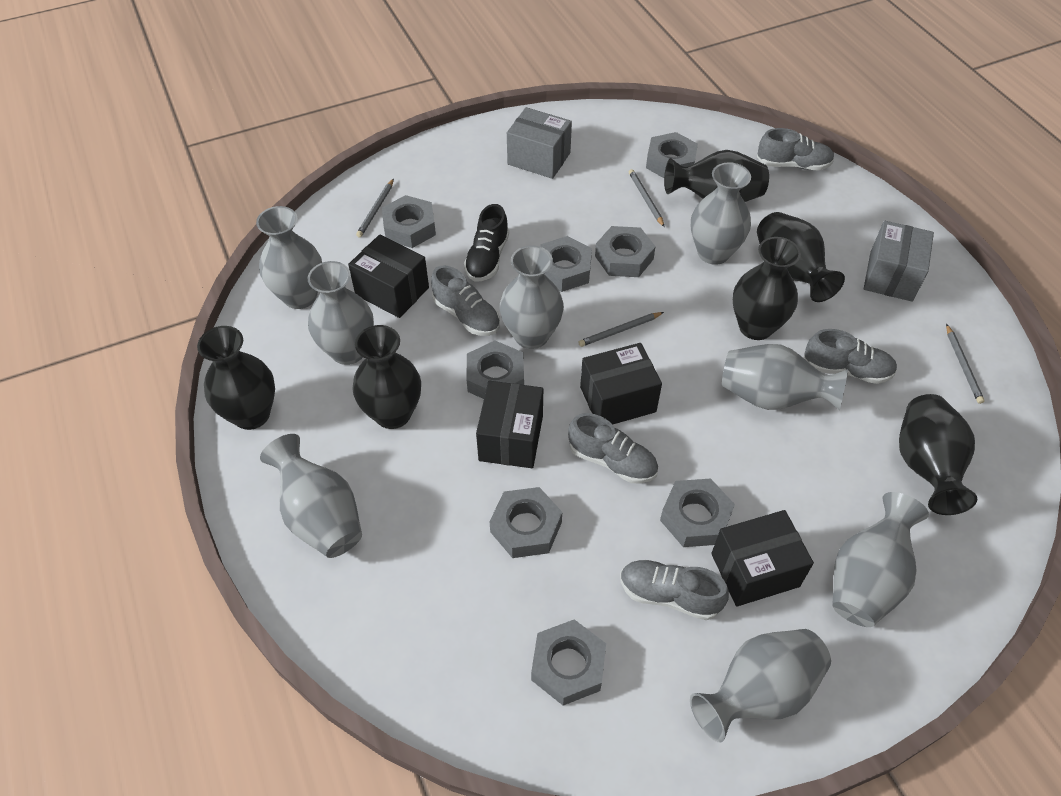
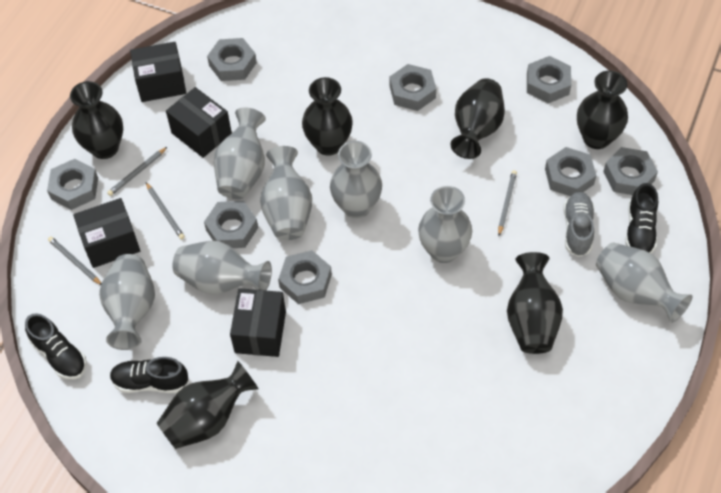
black shoe: [464,204,509,282] = 1 -> [25,313,86,379] [110,357,189,393] [625,183,658,253] = 3
grey box: [507,107,572,179] [864,221,934,302] = 2 -> none = 0
grey shoe: [431,265,500,336] [568,413,658,483] [620,560,729,620] [757,128,834,171] [804,329,897,384] = 5 -> [563,192,594,257] = 1
grey vase: [256,206,322,309] [260,434,362,558] [308,261,374,365] [500,246,564,349] [690,629,831,743] [691,162,751,265] [722,344,848,410] [832,492,929,627] = 8 -> [99,254,155,350] [172,241,272,294] [214,108,266,199] [260,146,312,240] [330,141,382,218] [418,186,472,263] [596,242,692,323] = 7

